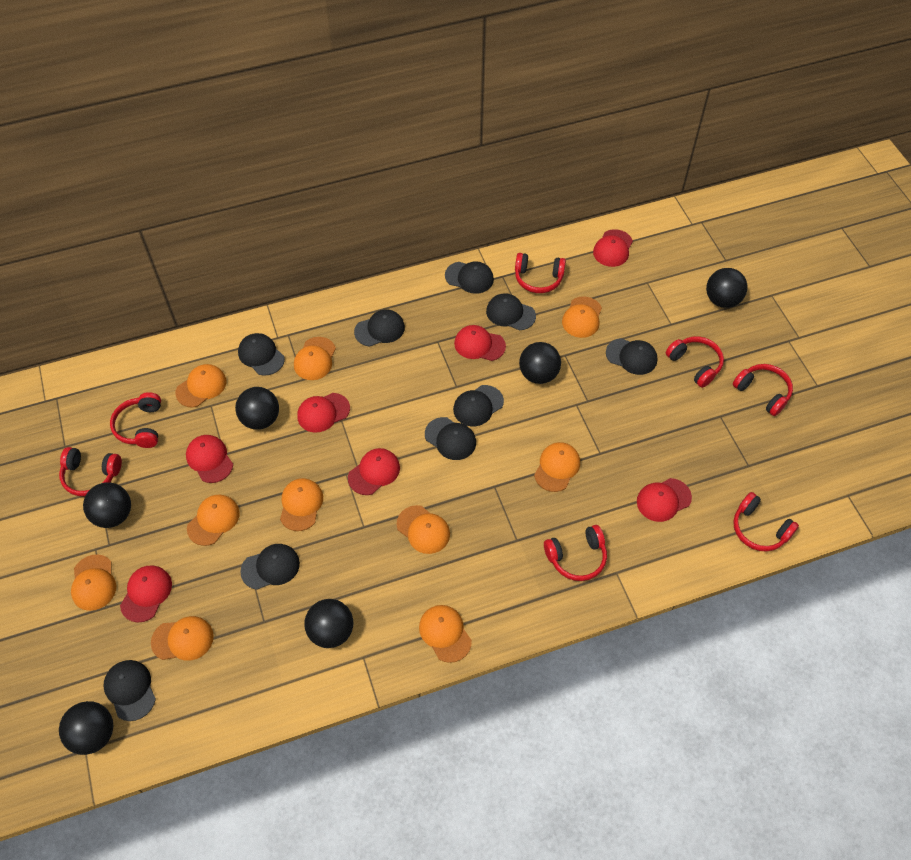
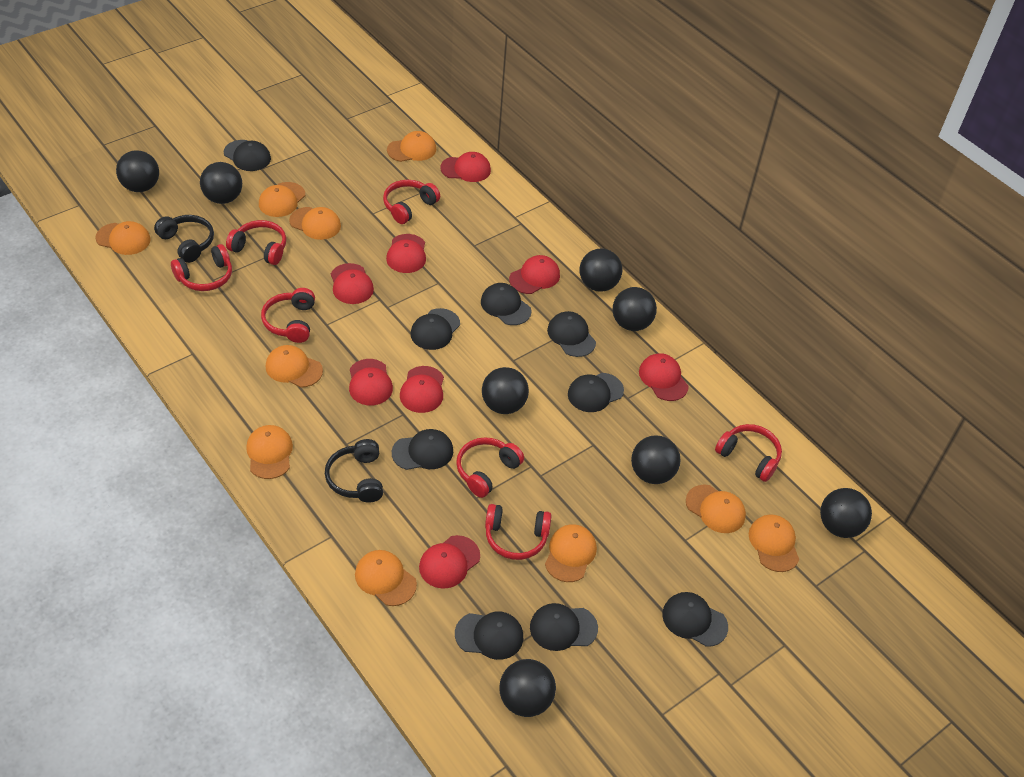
black ball: [59,701,113,755] [83,482,131,528] [235,387,279,430] [304,599,353,648] [519,342,561,384] [706,268,748,308] = 6 -> [116,150,159,192] [200,162,242,204] [482,367,529,414] [499,659,556,717] [579,248,622,292] [613,287,657,331] [631,435,681,484] [820,488,872,538] = 8
black headphones: none = 0 -> [154,215,214,263] [325,439,383,503] = 2
red cap: [120,566,172,622] [186,435,233,483] [297,393,350,433] [348,448,400,495] [454,325,506,361] [593,229,633,267] [637,478,692,522] = 7 -> [331,263,374,304] [349,359,393,405] [386,234,426,273] [400,366,444,413] [419,535,480,589] [440,152,491,182] [509,255,560,294] [639,353,689,401] = 8

